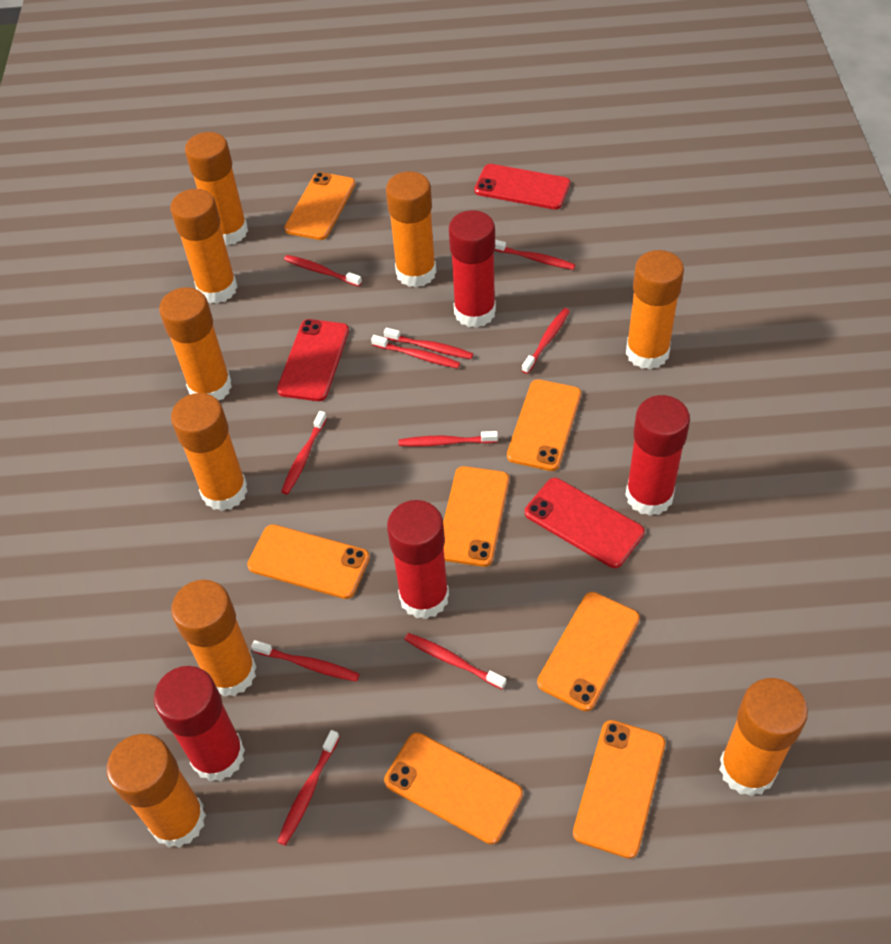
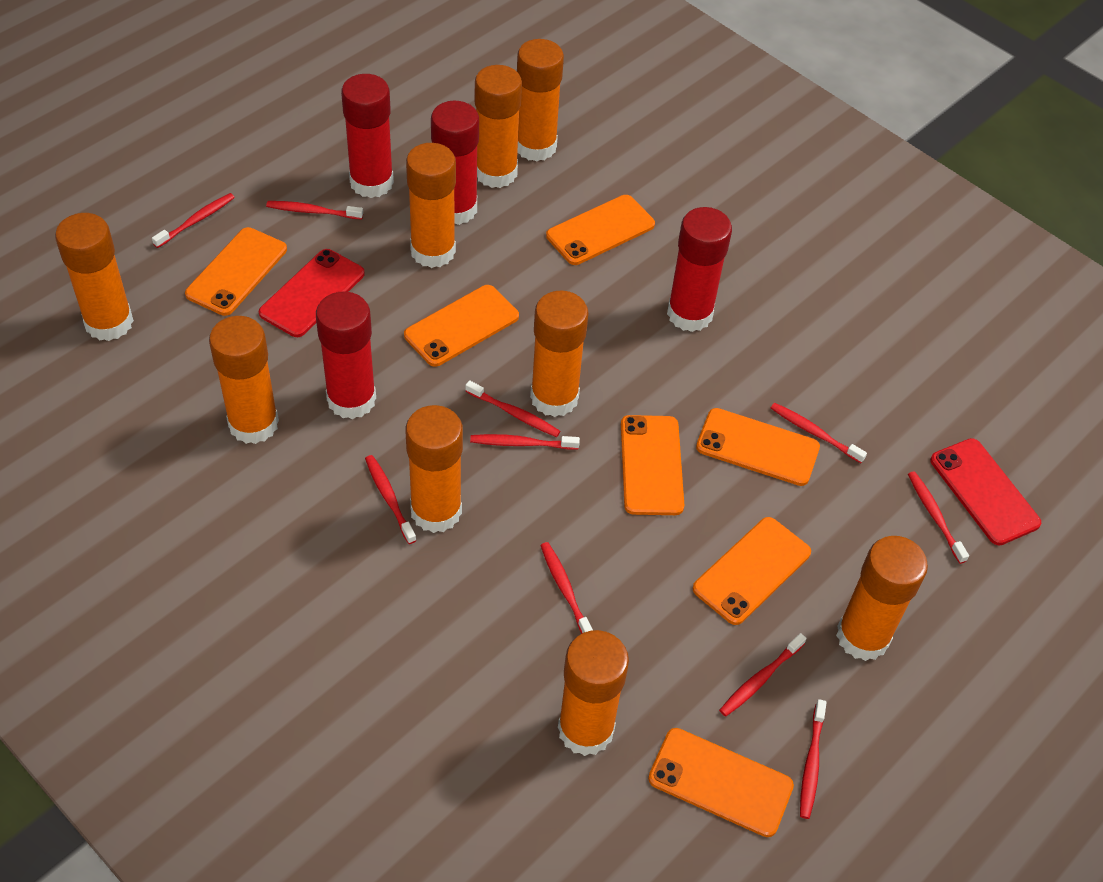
red phone: [277,319,349,401] [474,164,570,210] [525,478,645,568] = 3 -> [259,249,365,337] [930,438,1041,545] = 2

